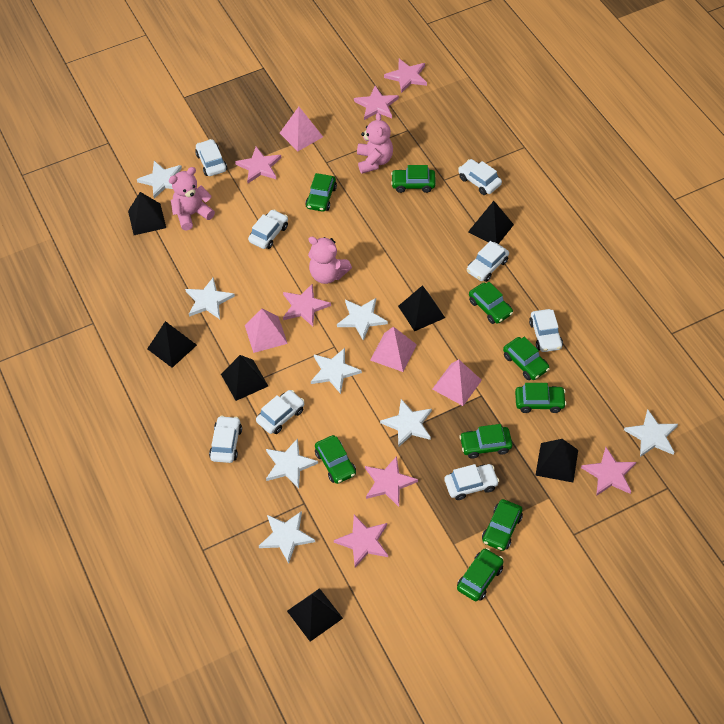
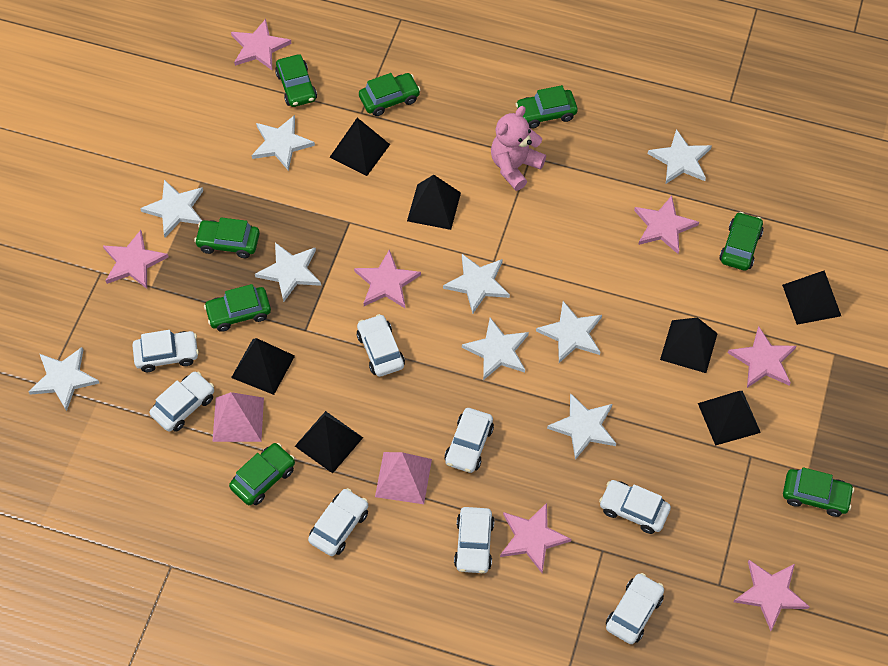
green car: [305,173,337,212] [315,435,356,484] [391,165,436,193] [457,548,504,601] [459,424,513,459] [469,282,513,324] [482,499,523,551] [503,337,550,380] [515,383,566,413] = 9 -> [194,217,260,258] [204,284,271,332] [229,443,295,505] [275,54,317,107] [359,73,420,116] [516,85,578,129] [719,212,764,271] [783,467,854,517] = 8
pink pyramid: [245,308,288,353] [280,107,323,151] [370,326,417,372] [432,359,482,406] = 4 -> [212,392,264,442] [375,452,432,504] = 2
pink teddy bear: [169,167,215,230] [308,237,352,284] [357,113,393,173] = 3 -> [491,106,546,191] = 1
white star: [137,161,182,199] [185,278,235,319] [259,511,315,564] [266,438,318,488] [311,348,362,394] [337,298,388,341] [380,399,432,447] [624,409,678,457] = 8 -> [28,347,99,411] [140,180,203,237] [252,115,315,171] [255,243,321,302] [443,254,510,314] [462,318,529,380] [536,301,602,363] [547,393,616,460] [648,129,712,184] = 9

